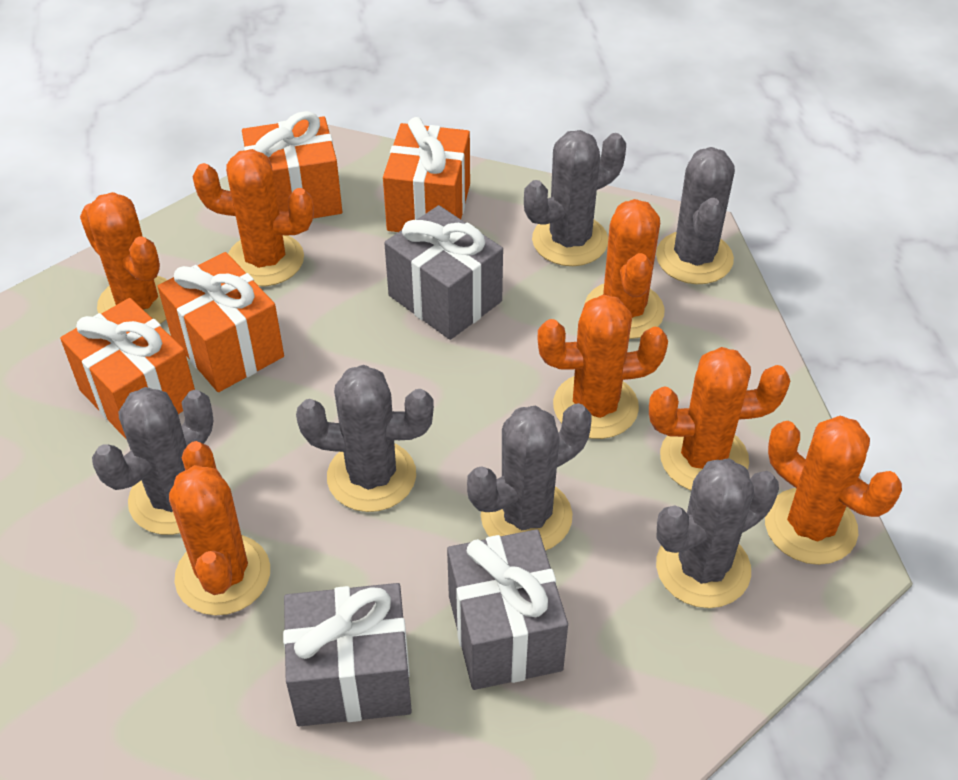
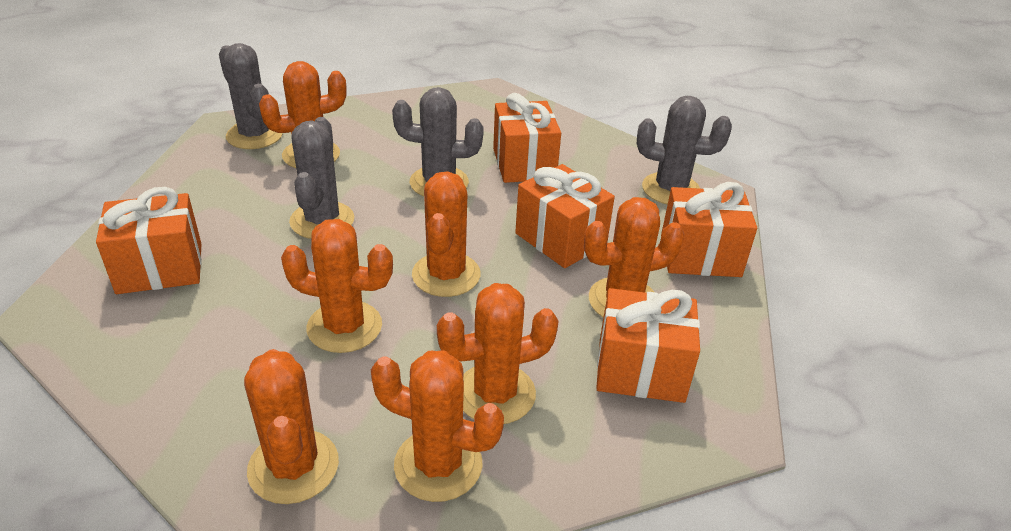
grey cactus: [92,387,214,535] [296,365,434,512] [467,403,592,551] [524,130,626,266] [656,147,735,284] [656,458,779,608] = 6 -> [219,43,283,149] [289,117,354,239] [392,87,484,196] [637,96,732,205] = 4
grey gift: [283,583,412,727] [384,205,503,340] [447,529,568,690] = 3 -> none = 0
orange gift: [60,298,195,440] [158,252,284,392] [242,111,342,218] [383,117,470,232] = 4 -> [96,187,202,294] [493,93,561,183] [515,164,615,268] [596,288,700,403] [661,182,757,277] = 5

